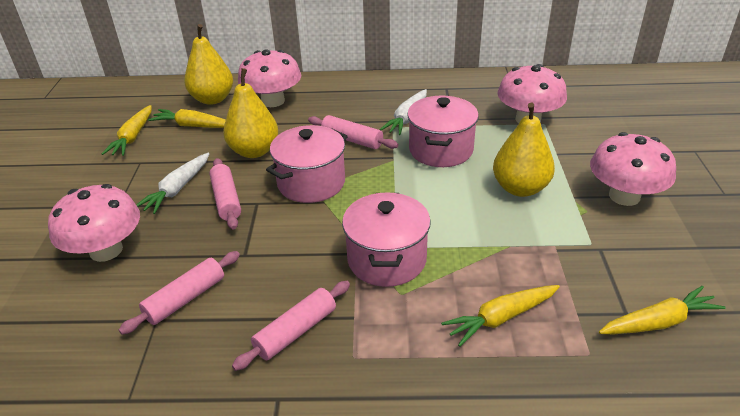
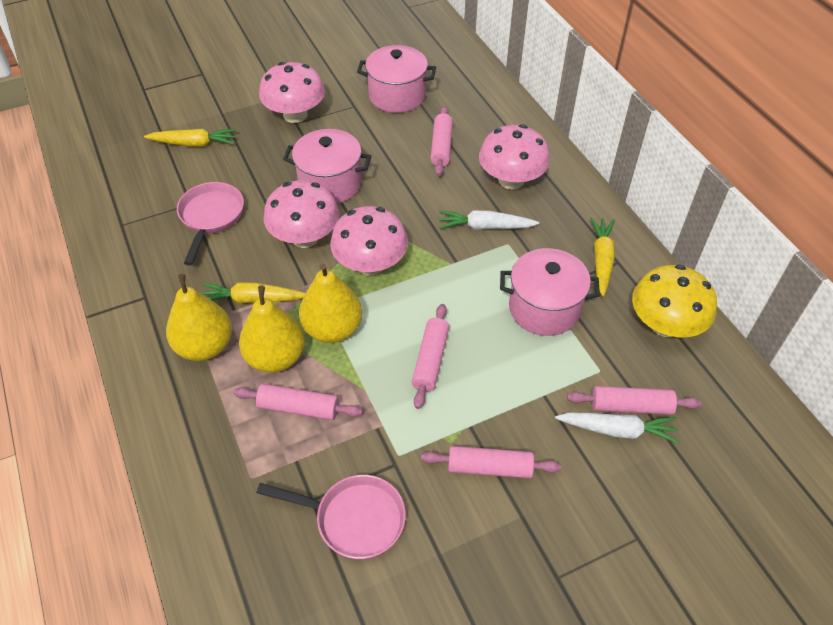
pink pan: none = 0 -> [177,182,244,265] [256,475,406,560] = 2
pink rolling pin: [119,251,240,334] [209,158,241,230] [232,281,350,371] [308,115,398,149] = 4 -> [233,384,363,420] [412,304,449,409] [421,446,561,478] [430,106,453,176] [567,386,701,415] = 5
yellow carrot: [101,105,152,156] [148,109,226,128] [441,285,560,347] [599,286,726,334] = 4 -> [144,129,236,147] [201,282,306,304] [590,217,615,297] = 3
yellow mushroom: none = 0 -> [632,264,717,337] = 1

